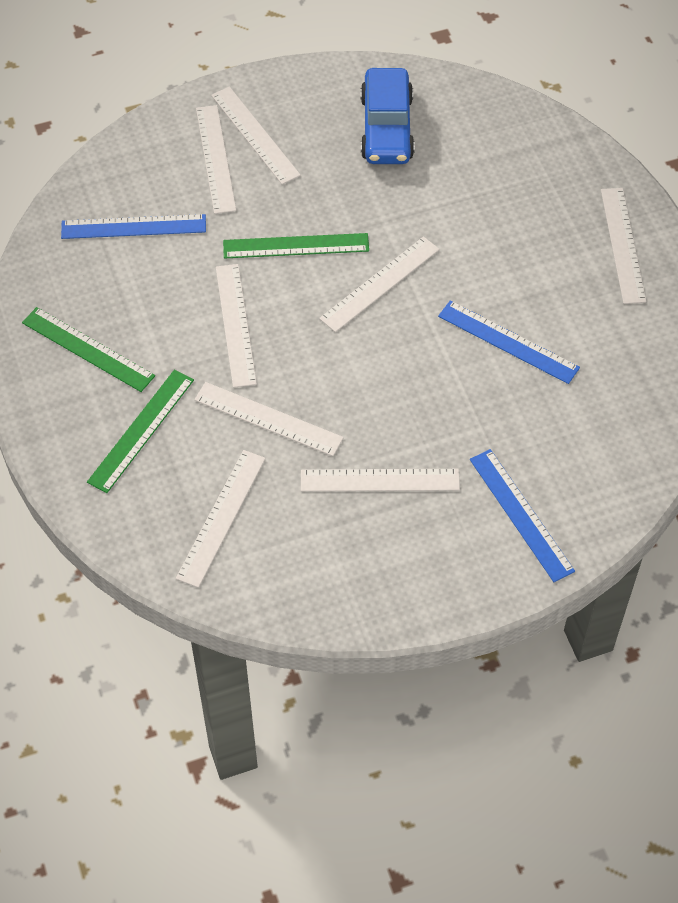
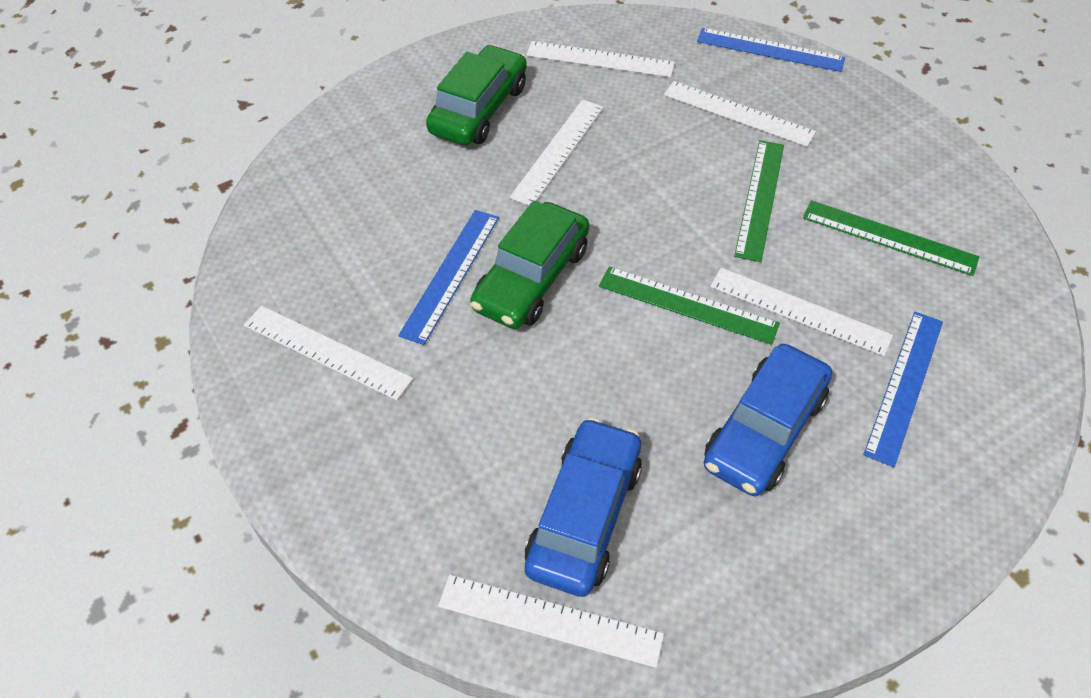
blue car: [360,68,415,164] = 1 -> [525,417,642,597] [704,344,832,496] = 2
green car: none = 0 -> [426,45,527,145] [470,201,589,329] = 2
white ruler: [176,450,266,588] [194,382,344,456] [196,105,236,214] [211,87,301,184] [216,264,257,388] [301,469,460,491] [319,236,440,332] [601,188,646,304] = 8 -> [244,305,413,401] [438,574,664,668] [509,99,604,206] [526,41,675,77] [664,81,816,147] [710,267,893,356] = 6

